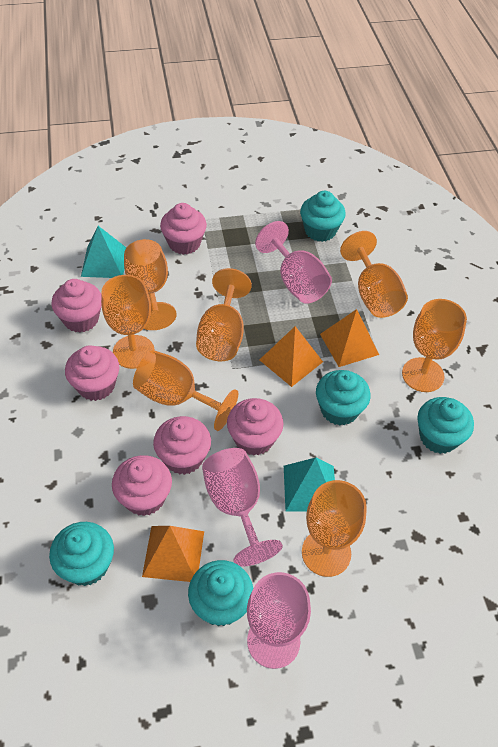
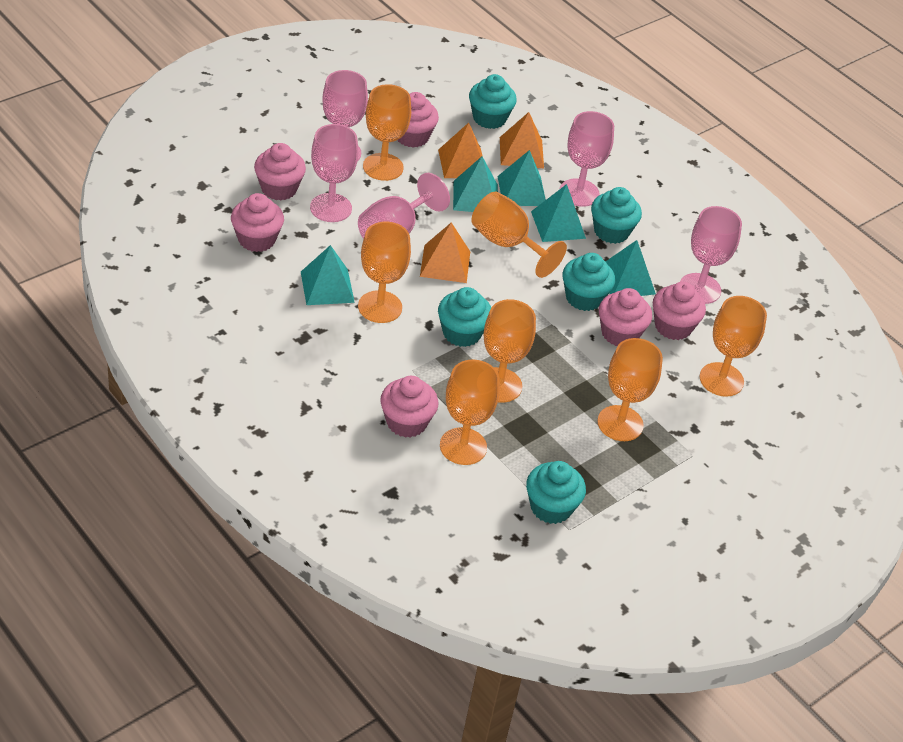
pink goblet: [202,448,283,567] [247,572,311,669] [255,221,332,304] = 3 -> [310,124,358,222] [322,70,368,161] [358,173,450,239] [560,111,614,207] [680,206,742,304] = 5
turquoise pyramid: [81,226,126,278] [284,457,335,512] = 2 -> [301,245,355,305] [453,157,498,212] [498,150,546,206] [531,184,586,242] [605,240,656,296] = 5

